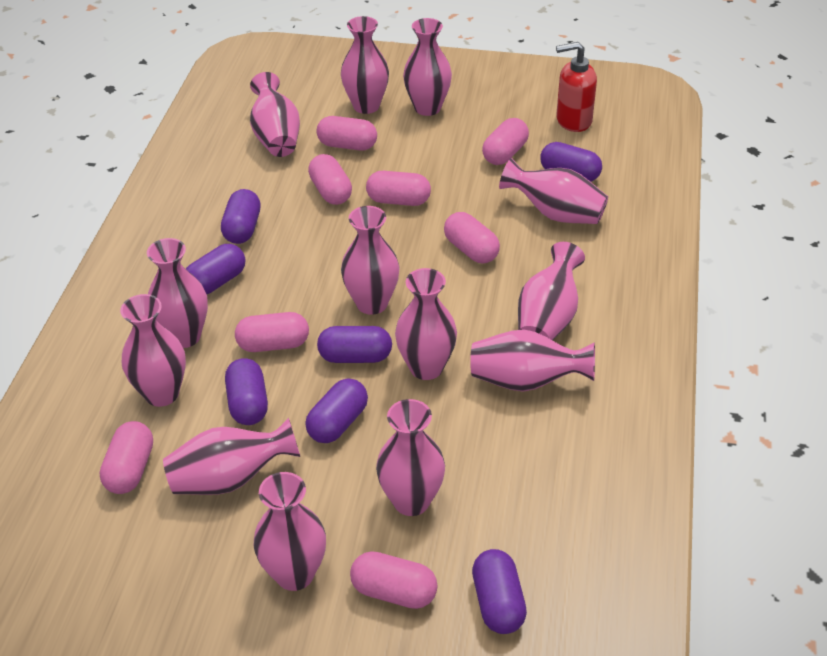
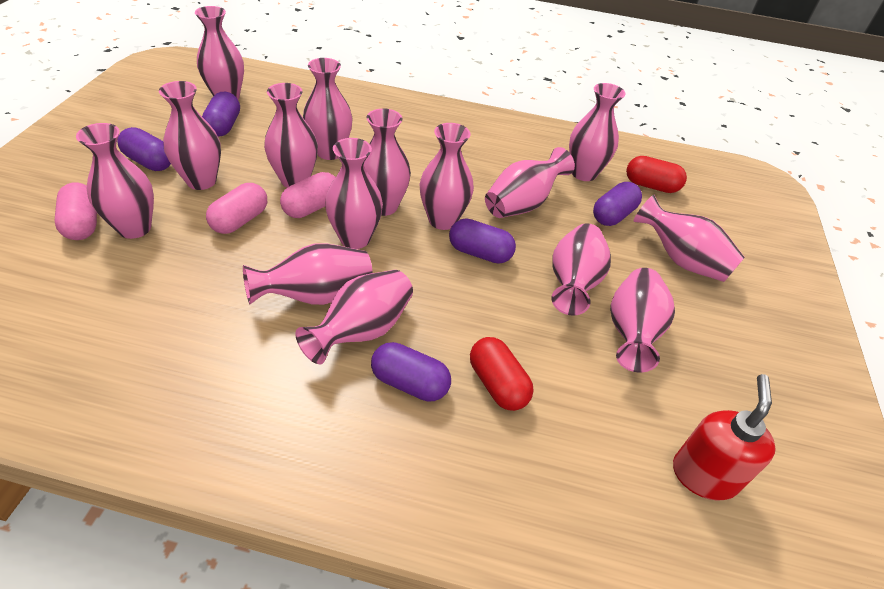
pink capsule: [100,421,153,494] [235,312,309,352] [308,154,352,205] [316,116,377,151] [350,551,438,609] [366,171,431,206] [444,212,500,263] [482,118,529,165] = 8 -> [54,182,97,240] [206,183,267,234] [280,172,336,218] = 3
pink vase: [120,294,186,407] [147,238,208,348] [163,418,300,495] [250,72,300,157] [254,472,326,591] [341,16,389,114] [341,206,400,315] [376,399,445,516] [395,268,457,380] [403,18,452,116] [470,329,595,391] [499,158,608,224] [518,242,585,341] = 13 -> [76,123,154,239] [159,81,221,190] [195,6,244,99] [243,243,373,305] [264,83,318,188] [296,270,413,364] [303,58,353,160] [325,138,383,249] [364,108,411,216] [420,123,474,230] [485,147,575,218] [551,223,611,316] [569,83,625,181] [610,268,675,372] [633,195,745,282] = 15
purple capsule: [186,244,245,294] [221,189,261,244] [225,358,268,425] [305,379,368,443] [317,326,392,363] [472,549,527,634] [540,142,602,182] = 7 -> [117,127,171,171] [202,92,240,136] [371,342,451,402] [449,219,516,264] [593,182,642,226] = 5
red capsule: none = 0 -> [470,337,534,411] [626,156,687,193] = 2

